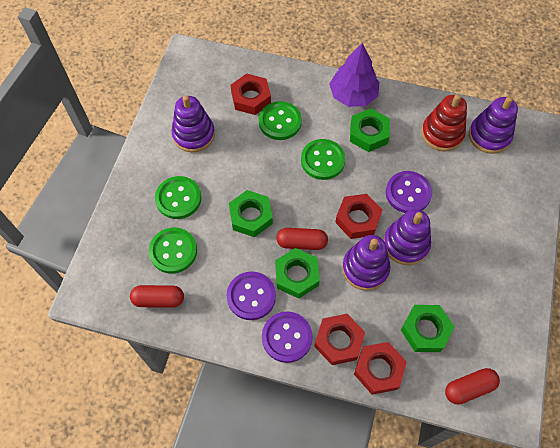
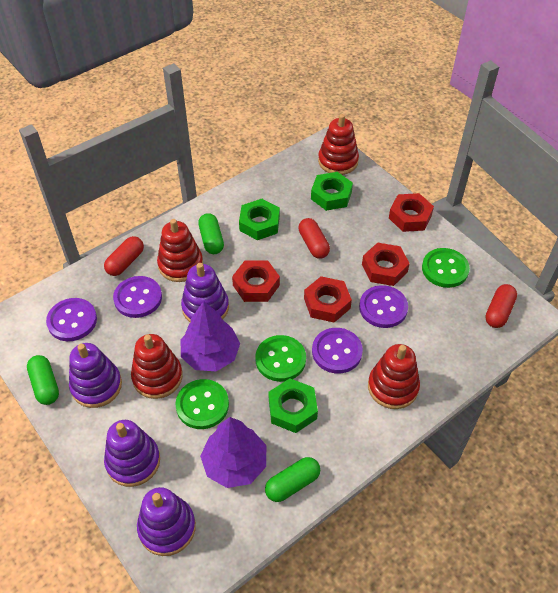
green button: [149,228,197,274] [155,176,201,219] [259,101,302,140] [301,139,346,180] = 4 -> [175,379,229,429] [255,335,306,382] [422,248,470,288] = 3
green capsule: none = 0 -> [27,355,59,405] [198,213,224,254] [265,457,320,502] = 3
green nut: [229,190,273,237] [275,248,320,299] [350,108,390,152] [401,305,455,352] = 4 -> [239,199,280,240] [268,378,318,433] [311,172,353,211] = 3
purple button: [227,271,276,320] [262,311,313,363] [386,171,432,213] = 3 -> [46,298,97,341] [113,276,162,318] [312,328,363,373] [359,285,408,328] = 4
purple tree: [329,43,379,107] = 1 -> [180,301,240,371] [200,417,266,488] = 2
red stacking toy: [421,94,467,151] = 1 -> [131,334,183,399] [157,219,203,282] [318,114,359,175] [368,344,420,409] = 4

